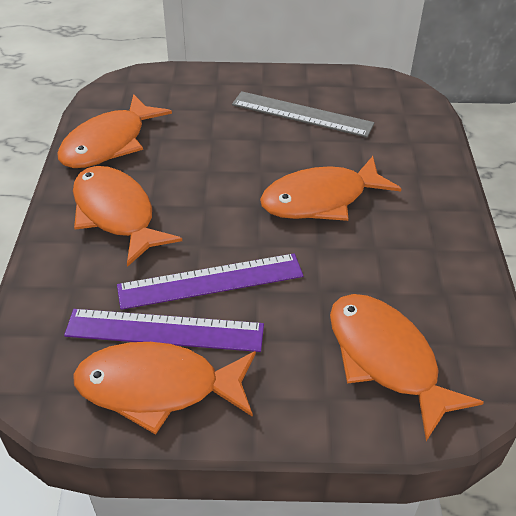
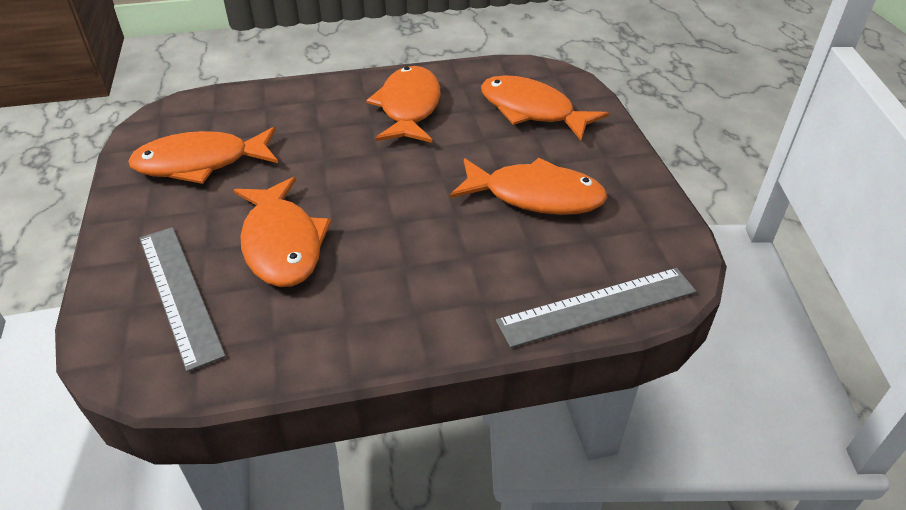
grey ruler: [232,91,374,138] = 1 -> [139,227,226,372] [496,268,697,348] = 2
purple ruler: [64,309,264,352] [117,253,303,310] = 2 -> none = 0

